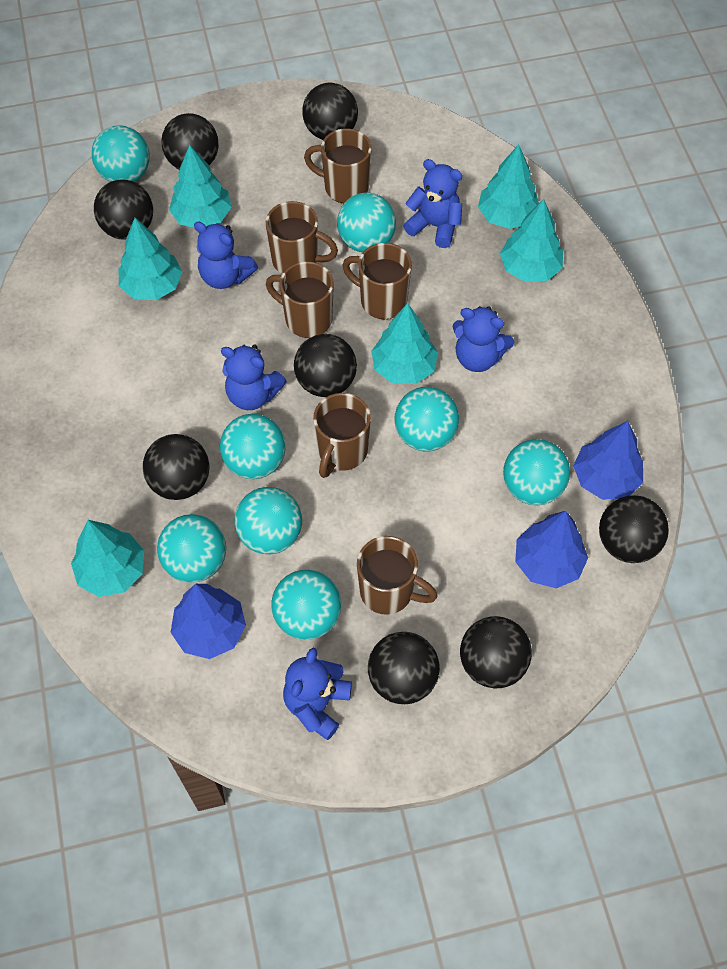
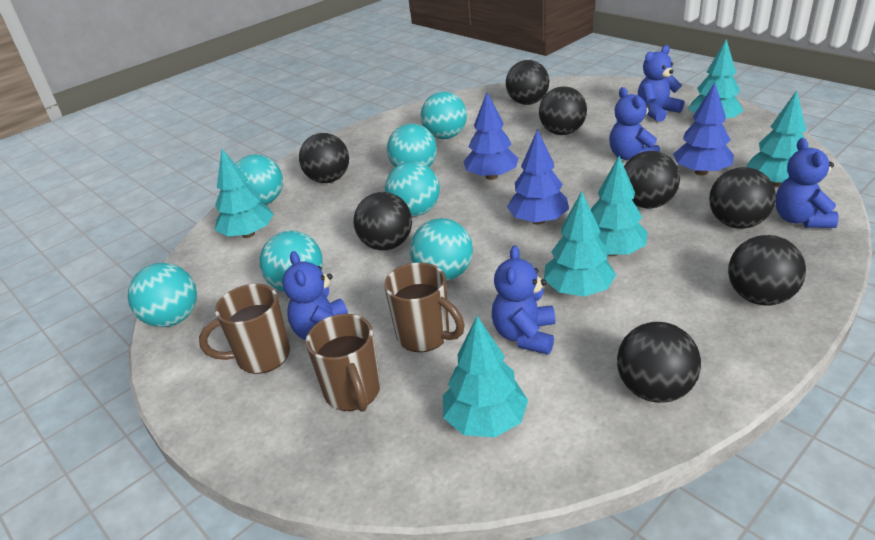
brown mug: [266,201,338,274] [266,261,334,338] [304,128,372,203] [313,393,371,478] [342,243,412,319] [357,536,437,615] = 6 -> [199,284,290,374] [306,314,380,412] [384,263,464,352] = 3
turquoise ball: [92,125,150,182] [157,514,226,583] [220,414,286,479] [235,487,302,554] [271,570,341,640] [337,193,396,253] [395,387,459,451] [503,439,570,505] = 8 -> [128,263,197,327] [236,154,283,205] [260,231,323,292] [385,161,440,217] [387,124,437,167] [410,218,473,281] [421,92,467,139] = 7

